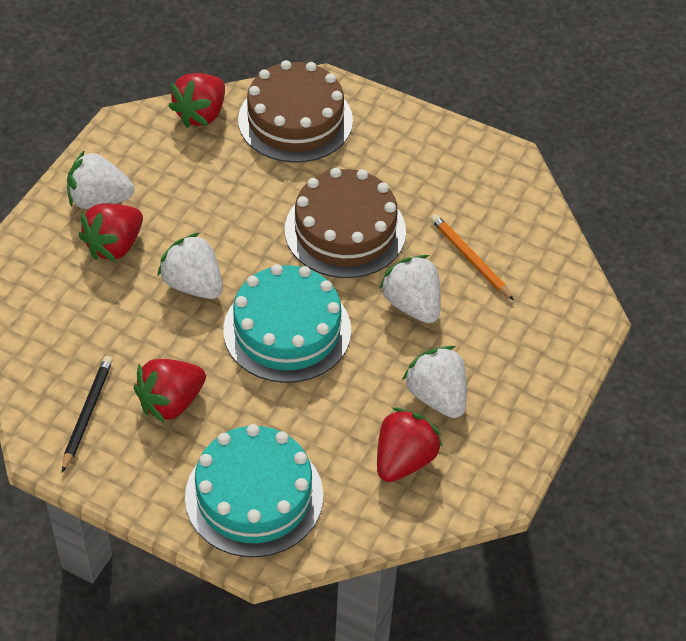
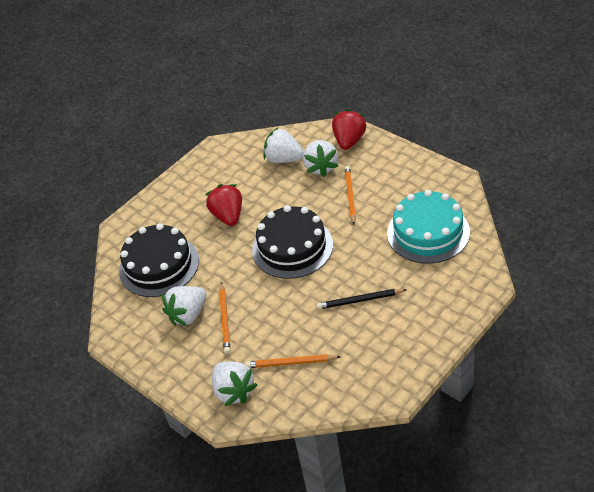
black cake: none = 0 -> [119,223,199,297] [252,205,333,279] = 2
brown cake: [238,60,353,163] [285,168,406,278] = 2 -> none = 0
orange pencil: [431,214,514,300] = 1 -> [219,282,230,354] [245,354,341,368] [345,166,356,225] = 3
red strawberry: [79,203,143,262] [134,359,206,423] [168,73,225,128] [377,407,443,482] = 4 -> [205,184,242,226] [332,109,367,150] = 2
turquoise cake: [185,424,323,557] [223,264,351,383] = 2 -> [387,190,470,264] = 1

